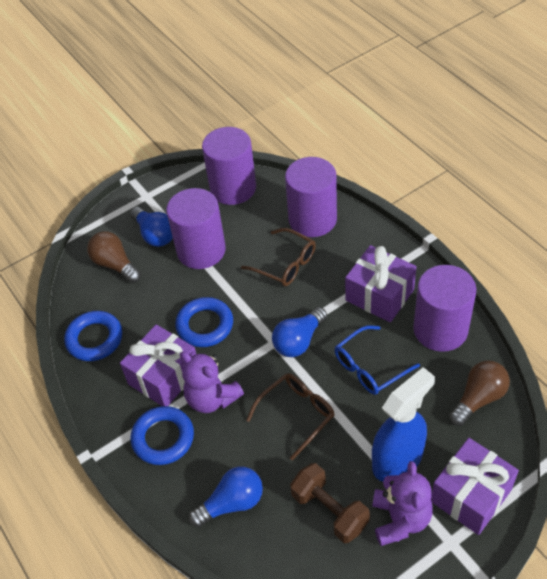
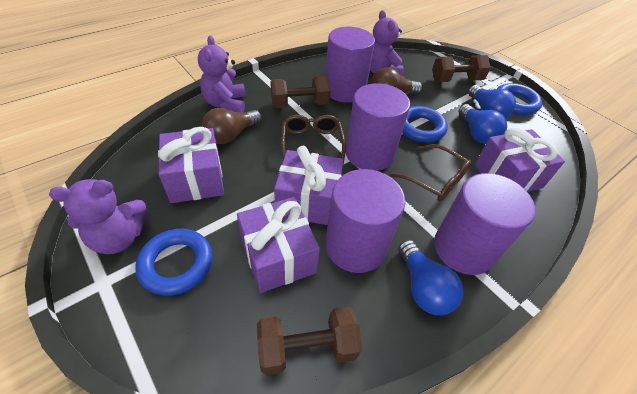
blue glasses: [335,325,420,395] = 1 -> none = 0
blue spray bottle: [372,367,435,481] = 1 -> none = 0
brown dumbbell: [290,463,370,543] = 1 -> [257,306,362,375] [270,76,331,108] [432,55,491,82] = 3
purple gift: [120,325,196,406] [345,245,416,322] [431,438,519,535] = 3 -> [158,127,224,203] [237,197,320,293] [274,146,344,225] [475,128,565,192] = 4
purple teddy bear: [180,352,244,413] [372,461,433,546] = 2 -> [49,179,148,254] [198,35,246,113] [370,10,404,76] = 3

